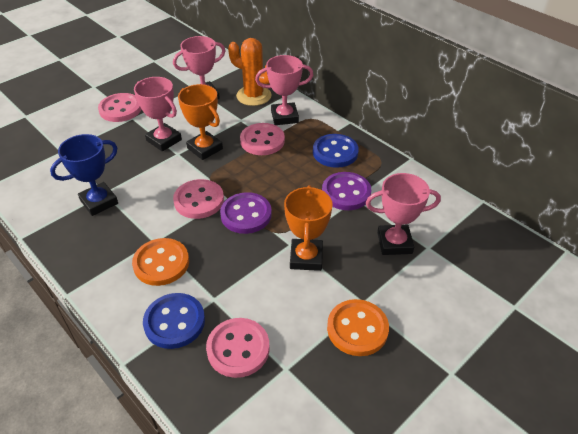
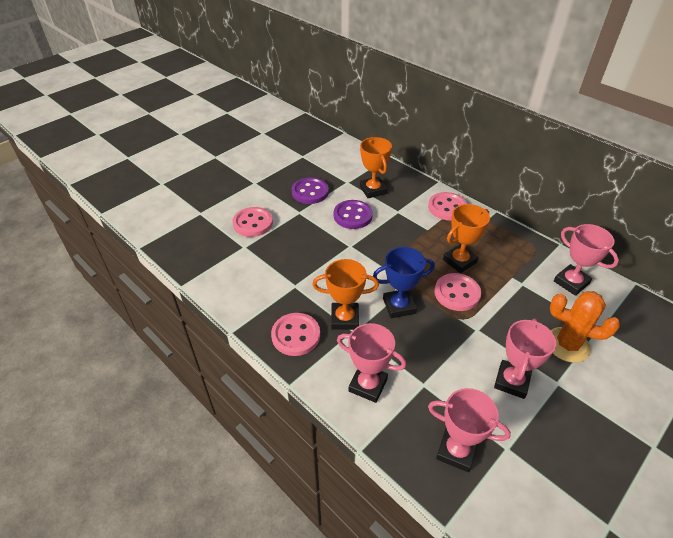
blue button: [143,293,205,349] [313,134,359,168] = 2 -> none = 0
orange button: [132,238,189,286] [327,299,389,356] = 2 -> none = 0
orange trophy: [178,84,223,160] [284,185,333,271] = 2 -> [312,259,379,330] [360,137,392,198] [443,204,490,273] = 3

